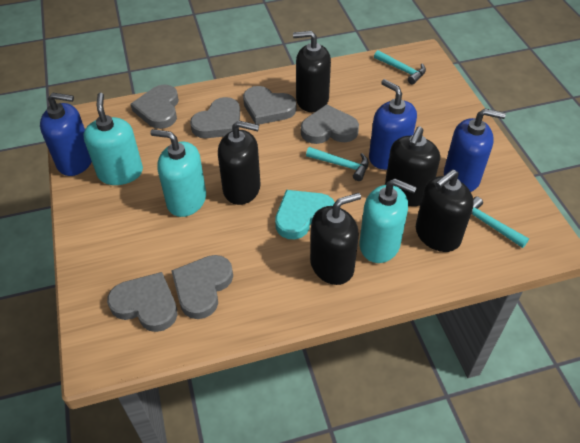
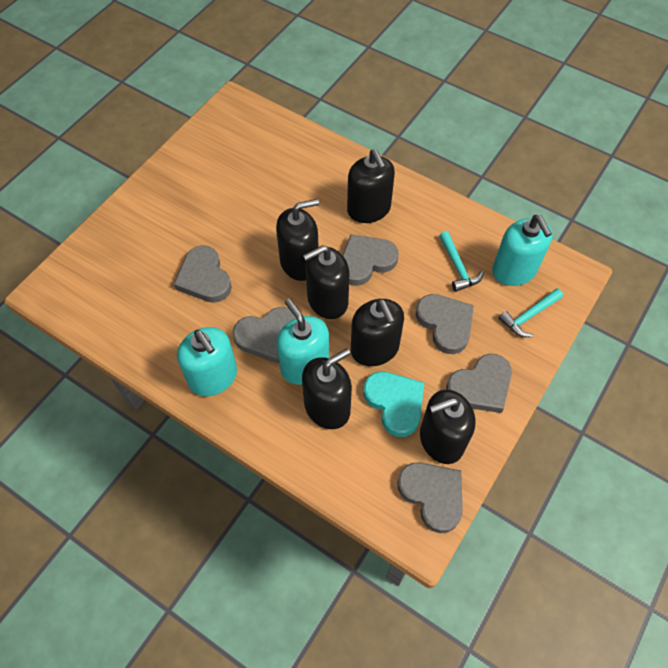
black soap dispenser: [218,120,261,205] [293,31,331,112] [310,193,361,285] [385,127,440,206] [416,169,474,252] = 5 -> [276,199,319,281] [302,349,352,429] [303,245,349,319] [347,149,395,223] [351,299,404,366] [420,389,476,464] = 6
blue soap dispenser: [40,93,92,176] [369,79,417,170] [444,109,506,192] = 3 -> none = 0
turquoise hammer: [306,147,369,181] [374,50,426,84] [471,197,529,248] = 3 -> [439,231,484,292] [498,288,563,337] = 2

